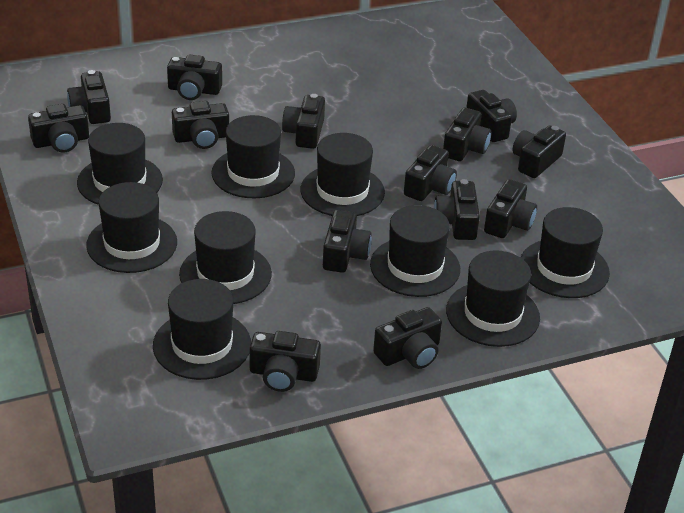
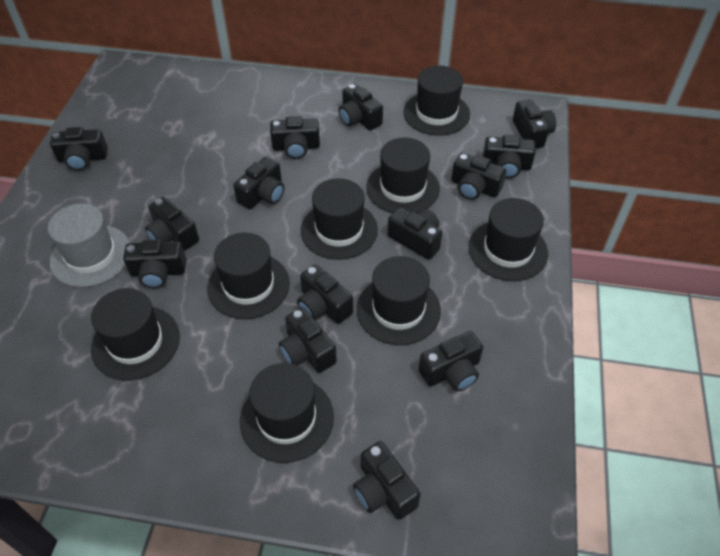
black hat: [77,123,163,205] [86,182,177,273] [153,279,251,380] [179,211,272,304] [211,115,295,198] [301,133,385,216] [370,205,460,297] [446,250,540,347] [521,207,610,298] = 9 -> [91,288,180,381] [207,233,290,319] [240,363,334,463] [301,178,378,260] [357,256,441,345] [366,138,440,213] [403,66,470,136] [469,198,548,281] = 8
grey hat: none = 0 -> [48,203,130,287] = 1

